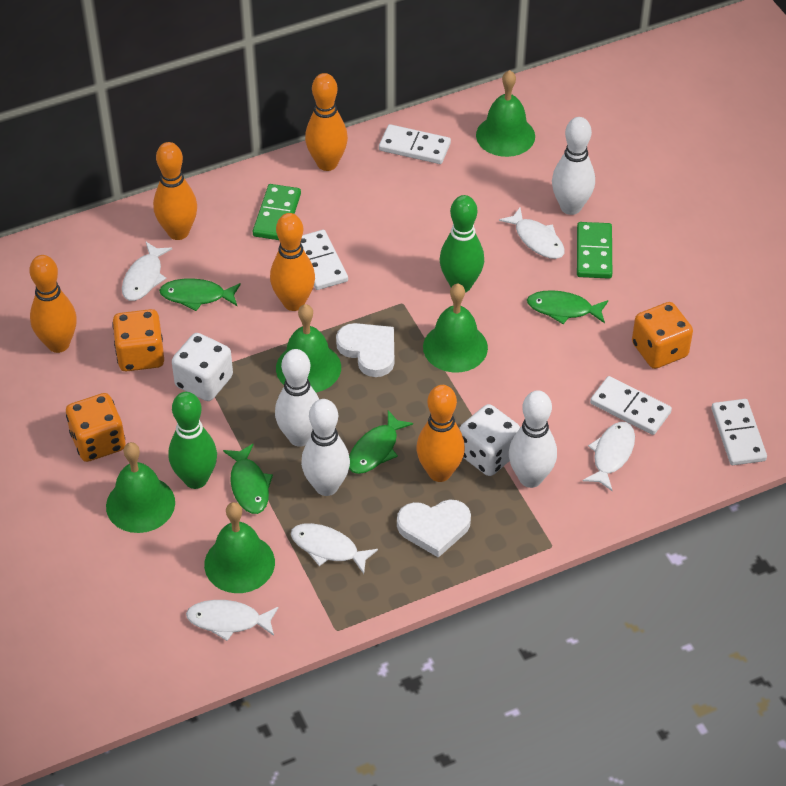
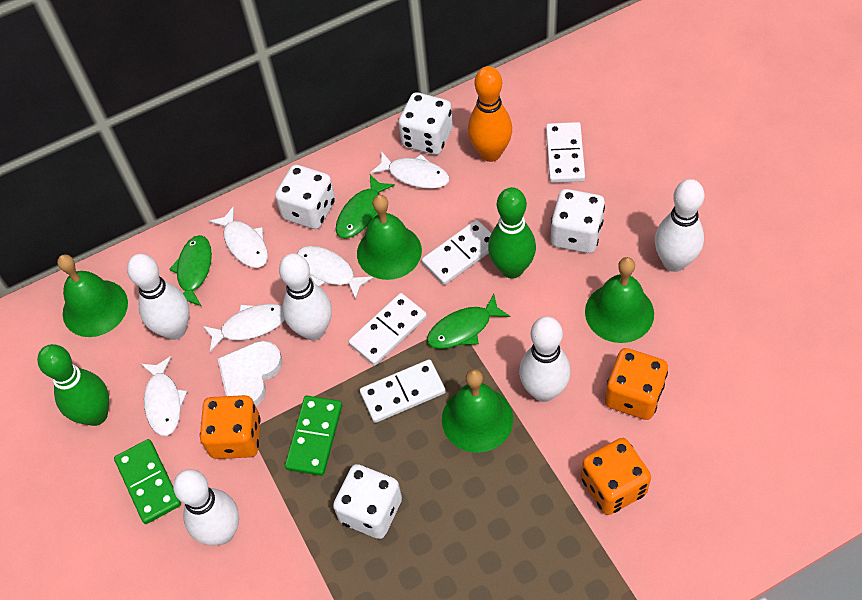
green bell: [106,442,175,533] [204,502,275,593] [276,304,341,392] [423,284,488,373] [476,70,535,157] = 5 -> [57,254,128,337] [357,195,422,280] [442,369,513,453] [585,257,654,343] = 4
green fish: [159,278,241,311] [223,444,273,514] [349,410,413,474] [527,290,608,324] = 4 -> [169,235,212,306] [336,174,395,239] [427,294,510,349] = 3
orange bowling pin: [30,255,77,353] [153,142,197,240] [270,213,315,311] [305,73,348,171] [416,385,465,482] = 5 -> [468,66,512,162] = 1
white bowling pin: [275,349,319,447] [301,399,350,496] [509,390,557,488] [552,117,595,215] = 4 -> [127,254,190,340] [173,469,239,545] [279,253,332,340] [519,316,571,402] [655,179,704,272] = 5
white dice: [172,333,233,401] [459,404,520,476] = 2 -> [275,165,335,229] [333,464,402,539] [399,92,453,155] [551,189,605,253] = 4
white heart: [336,323,394,377] [397,500,471,558] = 2 -> [217,341,283,406] = 1

